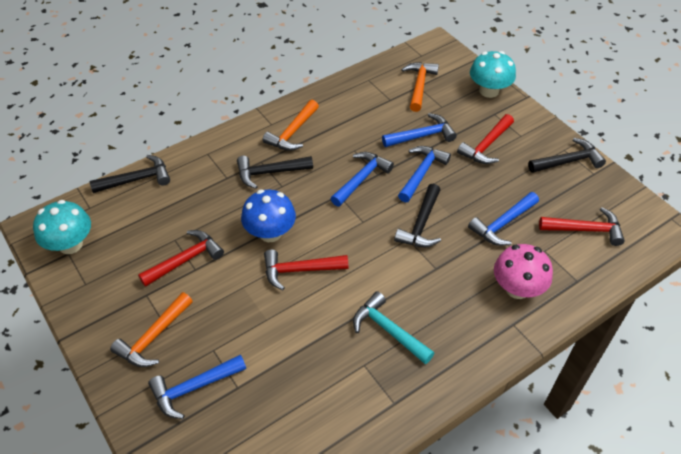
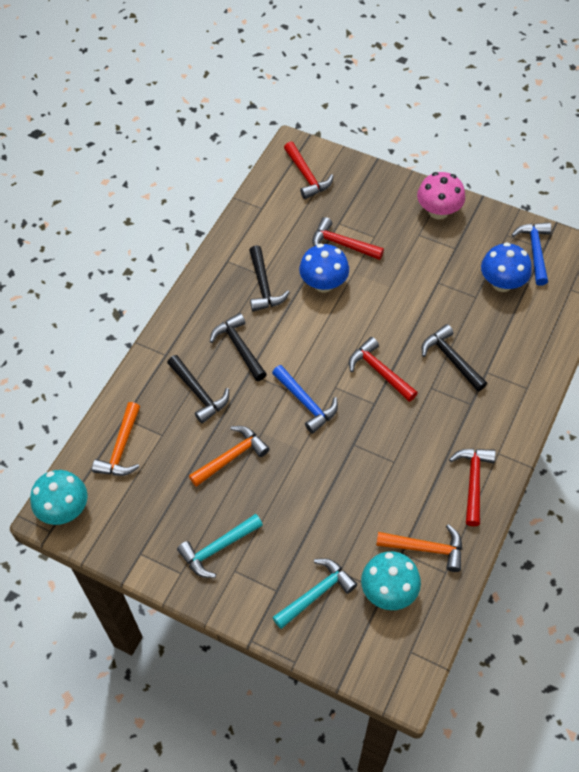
blue hammer: [148,355,246,419] [331,152,394,207] [382,113,457,147] [398,146,451,202] [468,192,539,246] = 5 -> [272,365,338,434] [512,222,551,285] = 2
blue mushroom: [241,189,296,242] = 1 -> [299,244,349,292] [481,242,532,292] = 2
turquoise hammer: [353,291,434,364] = 1 -> [177,514,263,578] [272,558,357,629] = 2

